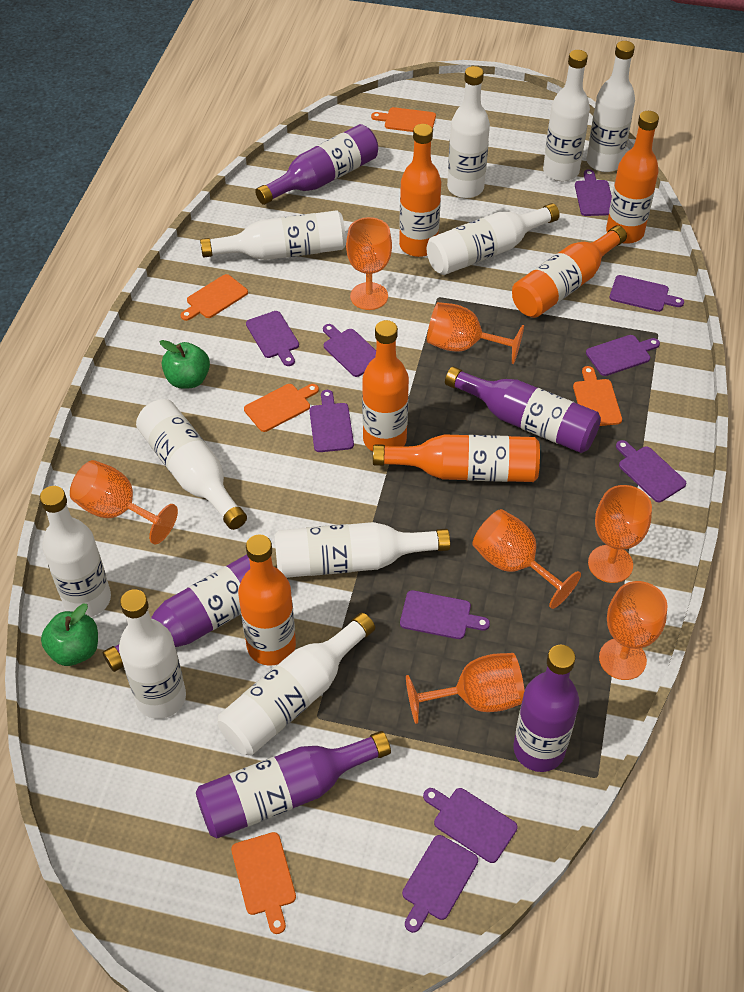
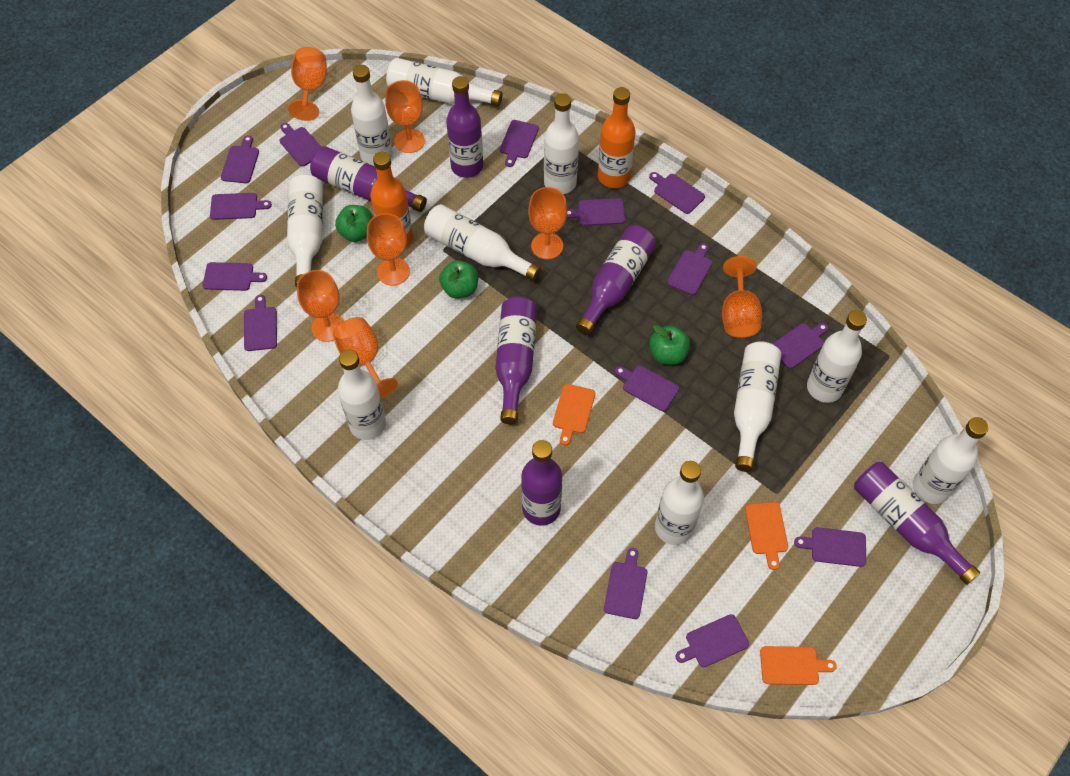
green apple: [41,604,98,666] [159,340,210,389] = 2 -> [335,205,373,242] [439,260,478,299] [649,325,690,365] = 3
orange bottle: [238,534,296,666] [362,320,409,452] [373,434,540,482] [399,124,441,257] [512,225,627,318] [606,111,659,244] = 6 -> [370,152,413,247] [598,87,635,188] = 2
orange cutting board: [180,274,248,321] [231,832,296,934] [244,384,319,432] [371,107,436,132] [573,366,622,426] = 5 -> [553,384,595,445] [745,502,788,570] [760,646,837,685] = 3
purple bottle: [103,554,250,672] [196,731,391,838] [255,124,378,205] [445,367,601,453] [514,645,579,772] = 5 -> [310,146,427,212] [446,76,483,178] [496,297,537,424] [521,440,562,526] [576,226,656,335] [854,462,980,585] = 6
purple cutting board: [246,311,299,366] [309,390,354,452] [323,324,376,377] [400,590,490,639] [402,835,478,933] [423,788,518,863] [575,169,612,216] [586,335,660,376] [609,275,684,312] [616,440,686,502] = 10 -> [203,262,267,291] [210,193,272,220] [221,135,259,183] [244,295,277,351] [279,123,321,167] [500,120,539,167] [567,198,625,226] [604,548,647,619] [615,365,679,411] [649,172,705,214] [667,243,712,295] [676,614,749,667] [773,323,828,369] [794,527,866,567] = 14

